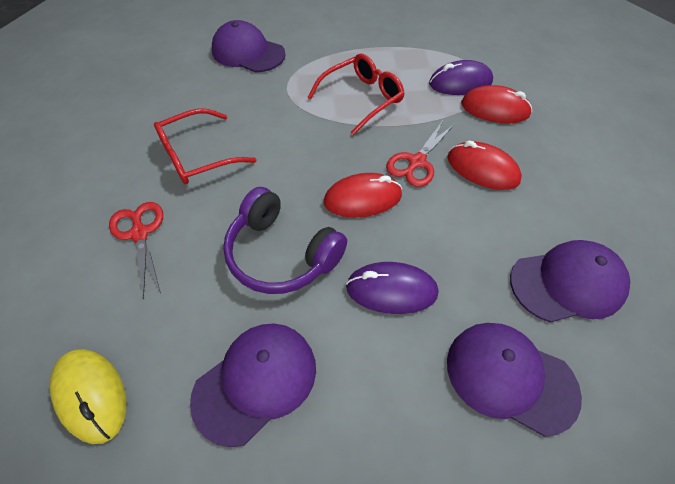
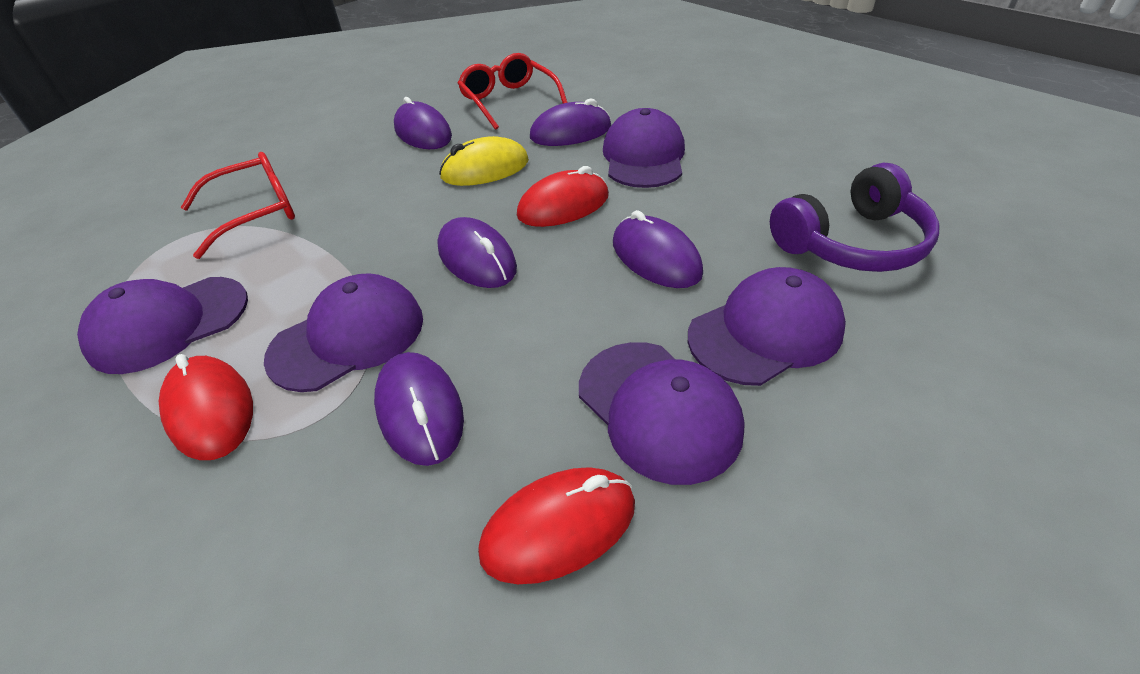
purple cap: [190,323,316,447] [212,20,286,73] [447,323,582,437] [510,240,631,322] = 4 -> [77,277,248,374] [264,273,423,392] [579,342,745,485] [603,108,685,188] [688,267,846,386] = 5
purple mouse: [346,262,438,314] [429,60,493,95] = 2 -> [374,352,464,466] [394,97,452,149] [437,217,517,288] [530,98,611,146] [613,210,703,288] = 5
red scissors: [109,202,163,299] [386,121,455,187] = 2 -> none = 0

